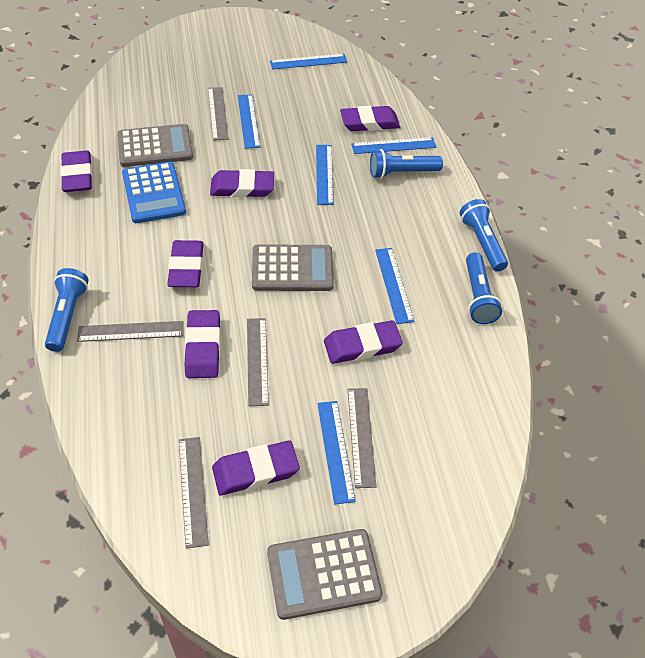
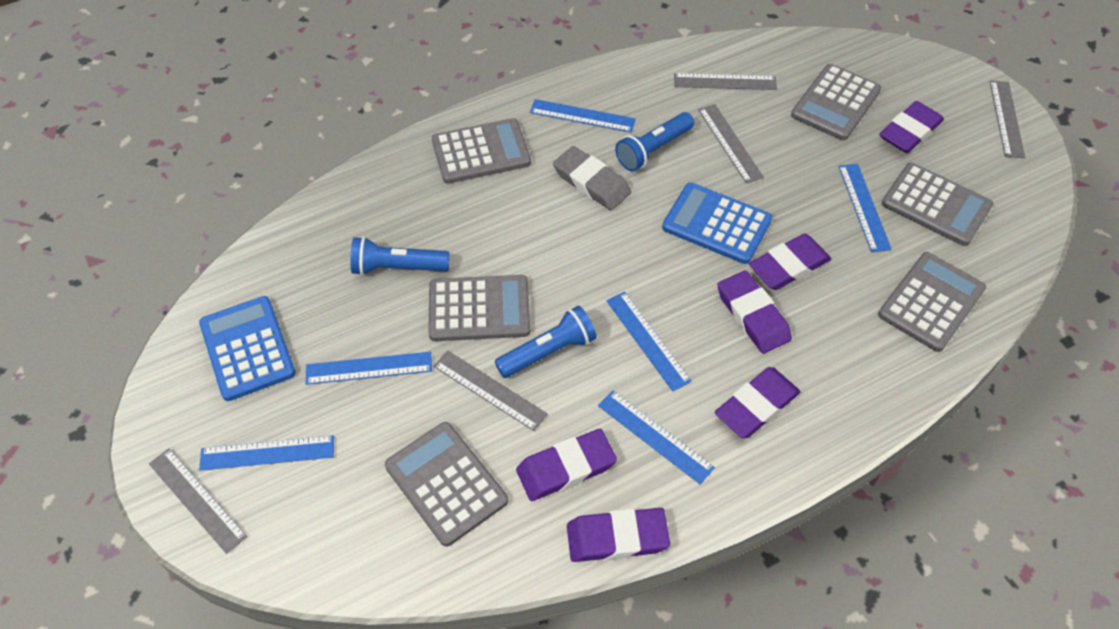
blue calculator: [122,162,186,223] = 1 -> [199,296,296,401] [662,183,772,264] = 2
blue flashlight: [45,268,89,352] [370,149,443,179] [460,199,508,272] [466,252,502,324] = 4 -> [350,237,450,276] [495,305,597,378] [615,112,694,171] = 3
grey calculator: [117,124,193,167] [252,244,334,291] [267,529,383,620] = 3 -> [385,422,508,547] [428,275,530,341] [432,118,531,184] [791,64,881,140] [878,252,986,352] [882,163,994,246] = 6
grey eraser: none = 0 -> [553,146,631,211] = 1
purple eraser: [61,150,92,192] [167,240,204,287] [185,310,220,378] [210,169,274,197] [212,440,300,495] [324,320,403,364] [340,106,400,131] = 7 -> [516,429,617,501] [567,508,670,562] [715,367,800,438] [717,270,792,354] [749,233,831,290] [879,101,944,153] = 6

